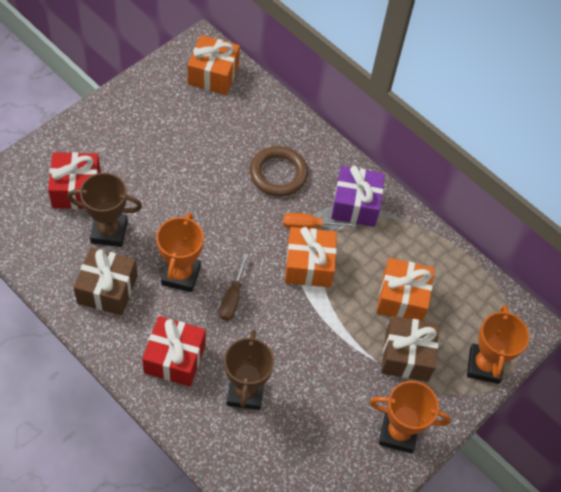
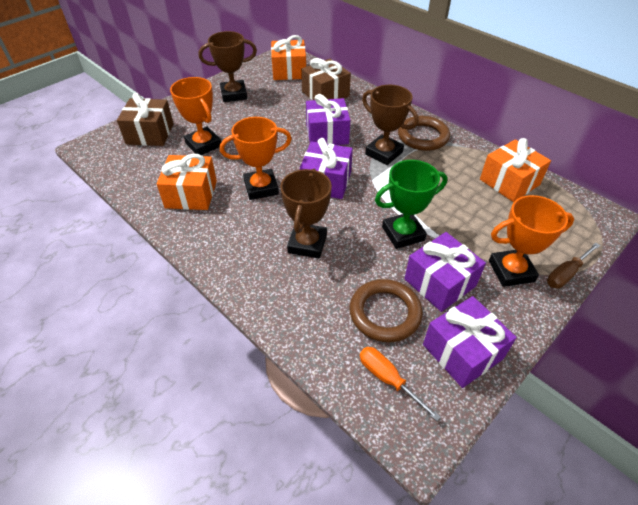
brown ring: [249,146,308,197] = 1 -> [349,279,423,342] [398,116,450,151] = 2
brown trophy: [67,173,142,247] [224,330,274,410] = 2 -> [199,31,257,102] [280,169,332,259] [362,85,419,165] = 3
green trophy: none = 0 -> [375,160,447,249] = 1
purple gift: [331,166,385,227] = 1 -> [300,138,353,199] [306,94,350,145] [404,232,486,312] [423,296,517,388] = 4
red gift: [48,152,101,209] [142,316,206,387] = 2 -> none = 0

